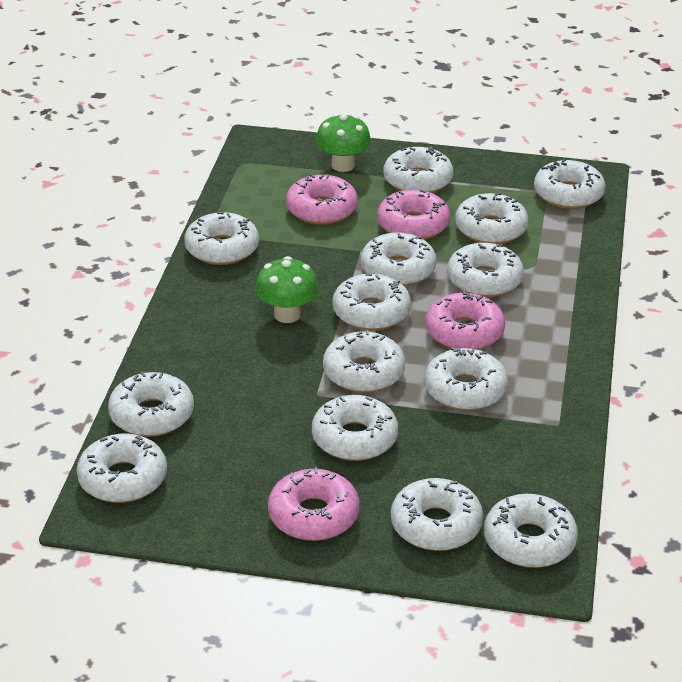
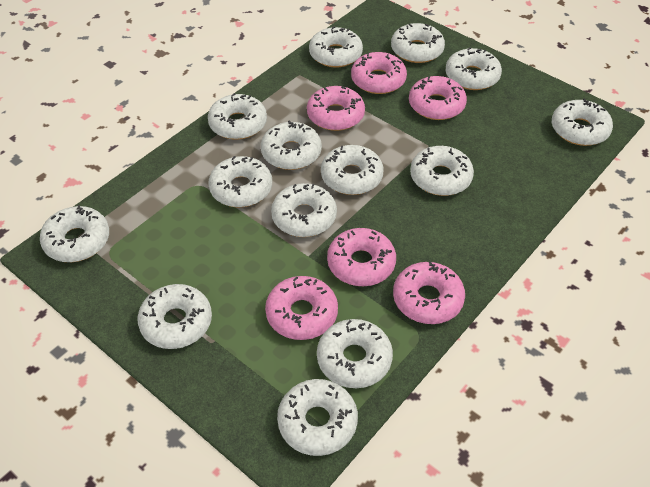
green mushroom: [255,256,318,323] [316,114,371,172] = 2 -> none = 0
pink donut: [268,468,359,541] [286,174,358,225] [377,190,450,240] [425,291,505,350] = 4 -> [265,276,338,340] [307,86,365,131] [327,228,396,286] [351,52,407,94] [393,261,465,324] [409,76,467,120] = 6

